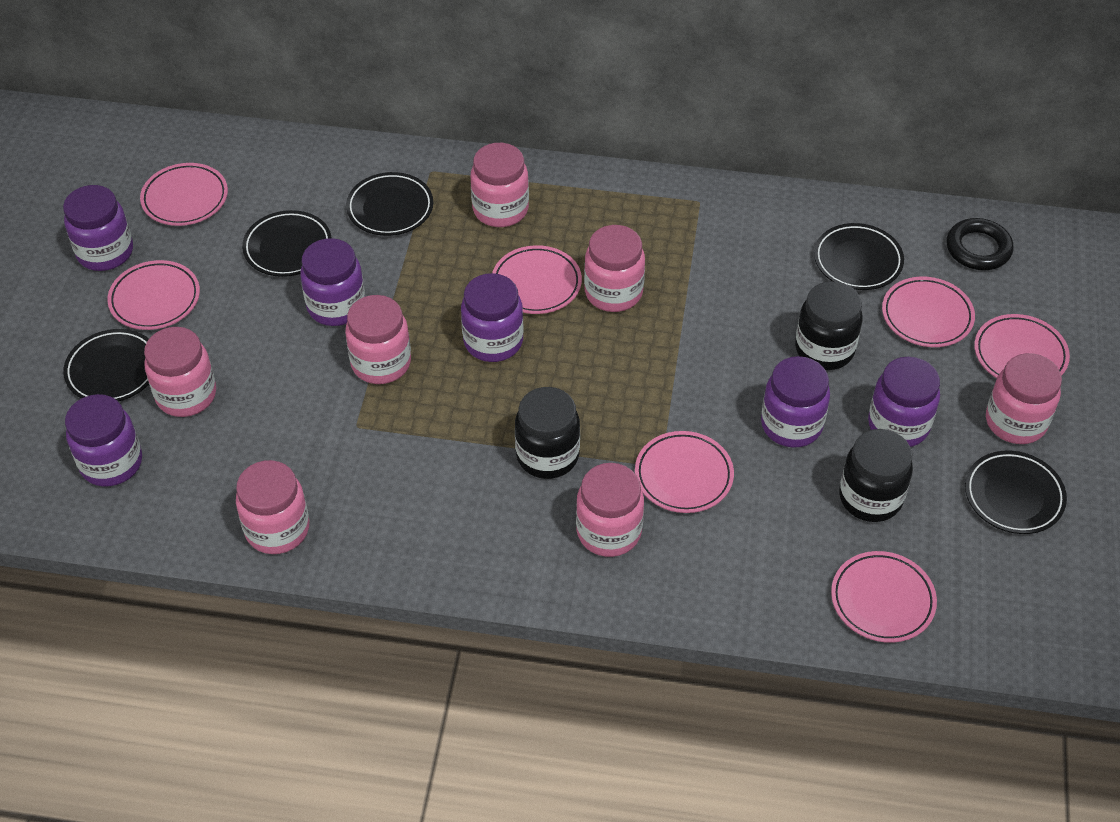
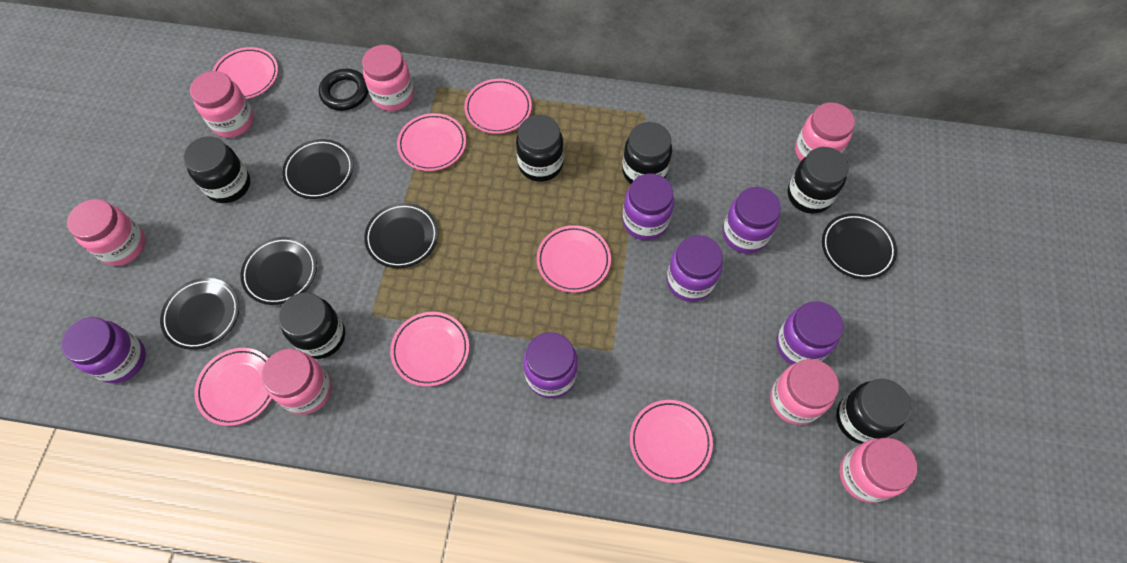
black jar: [515,387,580,479] [795,281,863,370] [839,429,913,522] = 3 -> [183,136,250,203] [278,293,345,359] [516,115,564,182] [622,122,672,184] [788,147,849,214] [836,379,911,444] = 6

